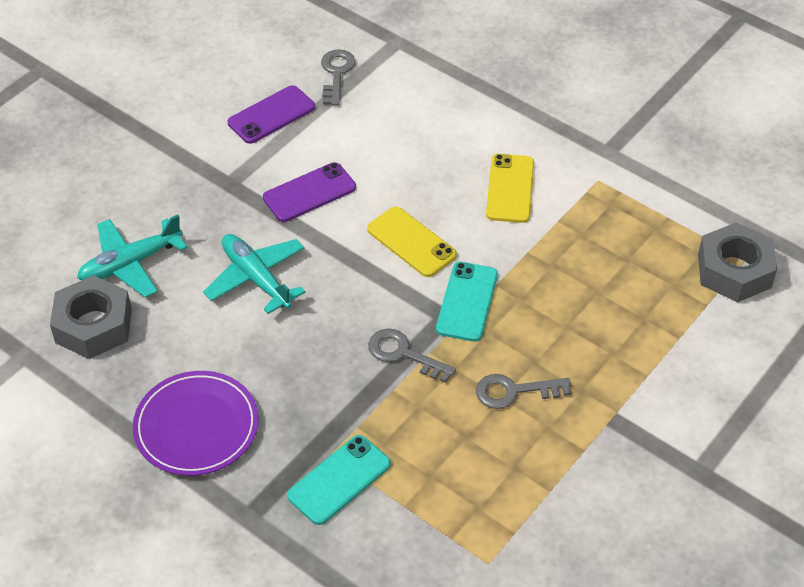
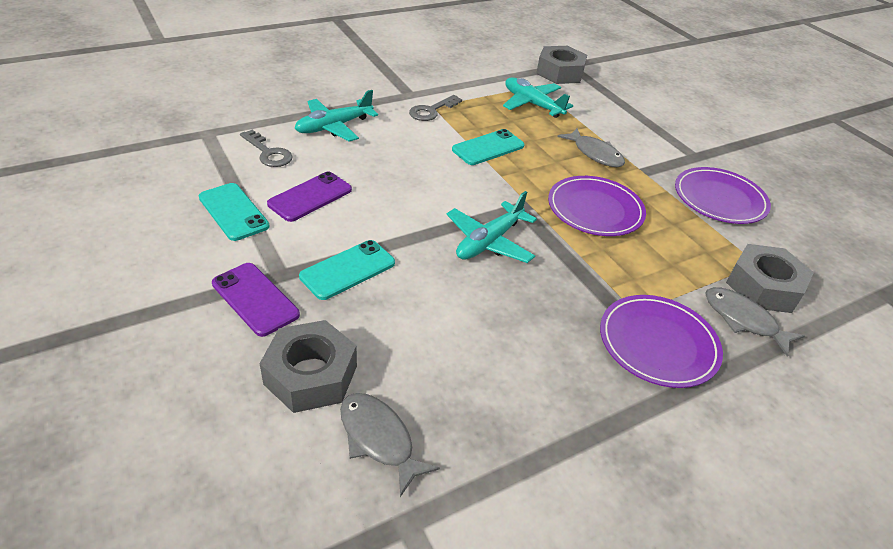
grey fish: none = 0 -> [340,393,440,497] [558,128,625,167] [705,287,805,357] = 3
grey key: [321,49,356,106] [368,329,456,383] [476,374,571,409] = 3 -> [240,130,293,167] [409,95,462,121] = 2
grey nut: [50,275,132,359] [698,222,777,302] = 2 -> [260,320,357,413] [536,46,587,84] [726,244,814,313] = 3
purple plate: [133,371,259,476] = 1 -> [548,176,646,236] [600,295,723,388] [675,167,771,224] = 3
turquoise phone: [287,435,391,525] [436,262,498,342] = 2 -> [199,183,270,241] [299,240,395,300] [452,129,524,165] = 3
turquoise plane: [77,215,188,297] [203,234,306,314] = 2 -> [295,90,378,142] [446,191,537,263] [503,77,573,118] = 3
yellow phone: [367,207,457,277] [486,154,534,223] = 2 -> none = 0

